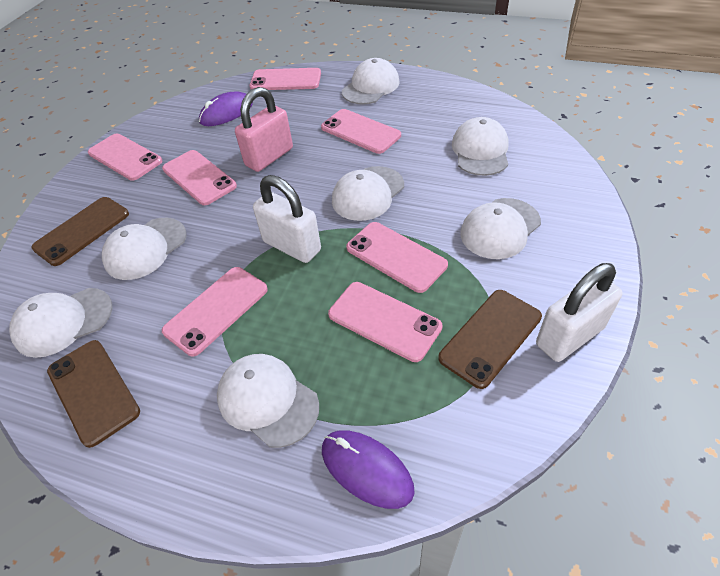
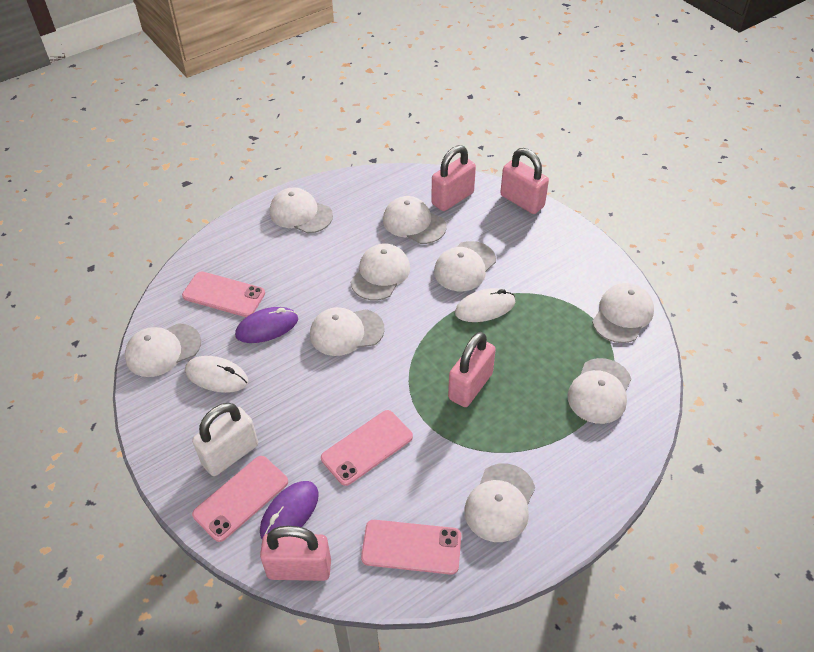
brown phone: [32,197,129,266] [47,340,140,448] [438,290,542,389] = 3 -> none = 0
pink padlock: [235,87,293,172] = 1 -> [260,526,331,581] [431,145,476,211] [448,332,496,407] [500,148,549,214] = 4
pink phone: [88,134,162,181] [162,150,237,205] [162,267,268,356] [250,68,321,90] [321,109,401,154] [328,282,442,362] [346,222,448,293] = 7 -> [182,271,265,317] [192,456,288,542] [321,410,413,486] [361,520,461,575] = 4
white cap: [9,288,113,358] [102,218,186,280] [217,354,319,448] [332,166,404,221] [342,58,400,105] [452,117,509,176] [461,198,541,259] = 7 -> [125,323,201,377] [270,187,333,234] [310,307,385,356] [351,244,410,301] [383,196,447,244] [434,241,496,291] [464,463,535,542] [568,358,631,424] [592,283,654,343] = 9
white mouse: none = 0 -> [185,356,248,393] [455,288,515,322] = 2
white padlock: [253,175,321,263] [536,263,623,362] = 2 -> [192,403,258,476] = 1

